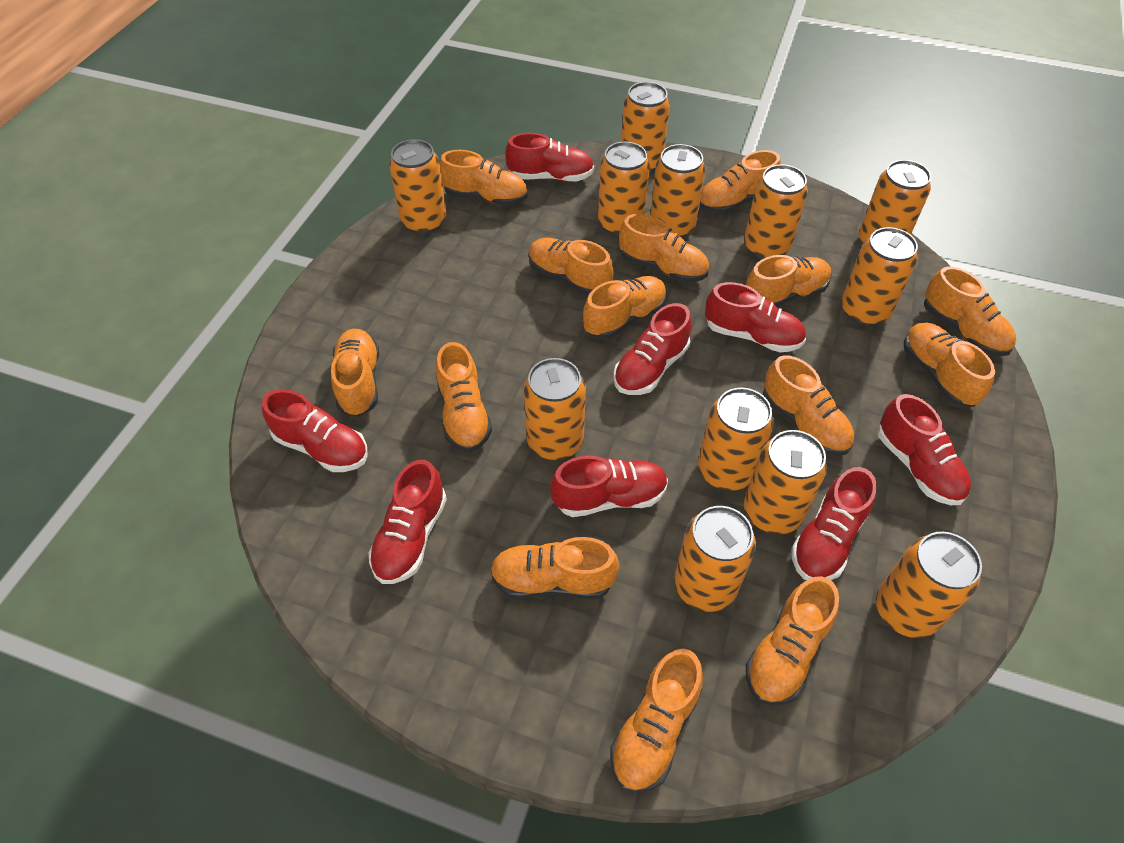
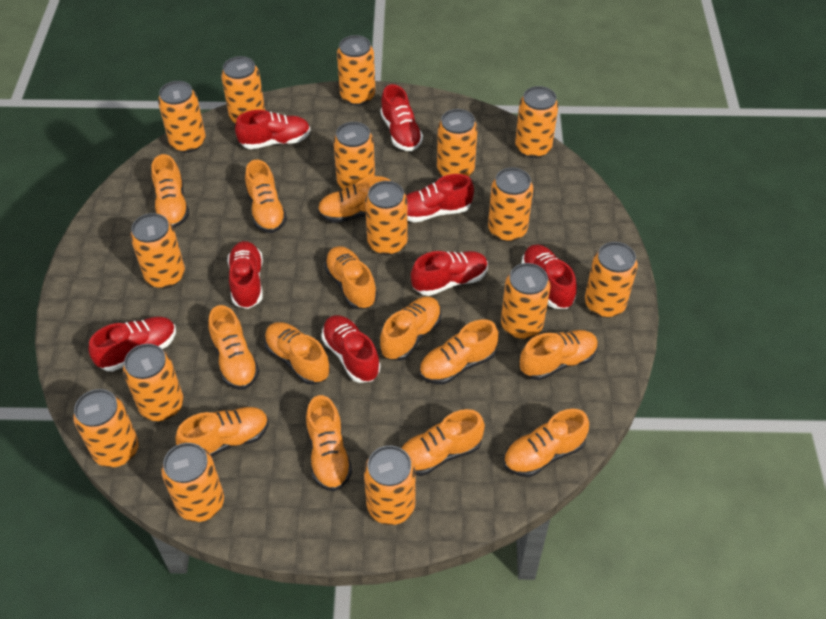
orange can: [389,139,447,234] [524,358,586,460] [598,142,650,236] [621,82,670,172] [650,144,705,237] [674,506,756,612] [698,388,774,491] [744,164,808,259] [744,430,827,534] [841,227,918,326] [859,160,931,244] [876,532,982,638] = 12 -> [73,389,139,468] [123,344,184,421] [130,213,185,289] [158,81,206,153] [162,443,224,522] [221,56,265,123] [333,122,375,190] [337,35,375,106] [364,446,416,525] [365,181,408,255] [437,109,478,177] [488,168,533,242] [501,263,550,339] [515,86,559,158] [585,242,638,318] = 15
orange shoe: [331,329,379,417] [436,342,492,452] [440,150,528,206] [490,537,620,599] [529,238,613,296] [583,276,667,339] [610,649,703,793] [619,214,709,282] [699,150,781,214] [746,255,832,307] [746,576,839,705] [763,355,854,456] [904,323,995,407] [924,266,1016,356] = 14 -> [151,154,189,228] [176,407,269,457] [208,305,259,390] [245,160,287,233] [264,322,330,385] [306,395,352,491] [318,176,390,223] [324,246,377,309] [380,297,441,361] [401,409,485,476] [419,319,499,385] [503,409,589,477] [520,330,598,380] = 13

